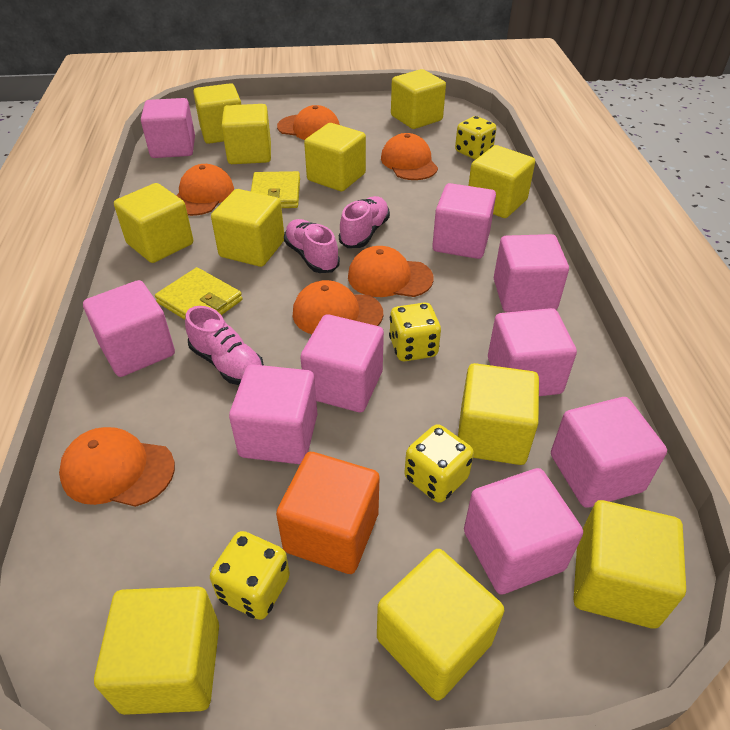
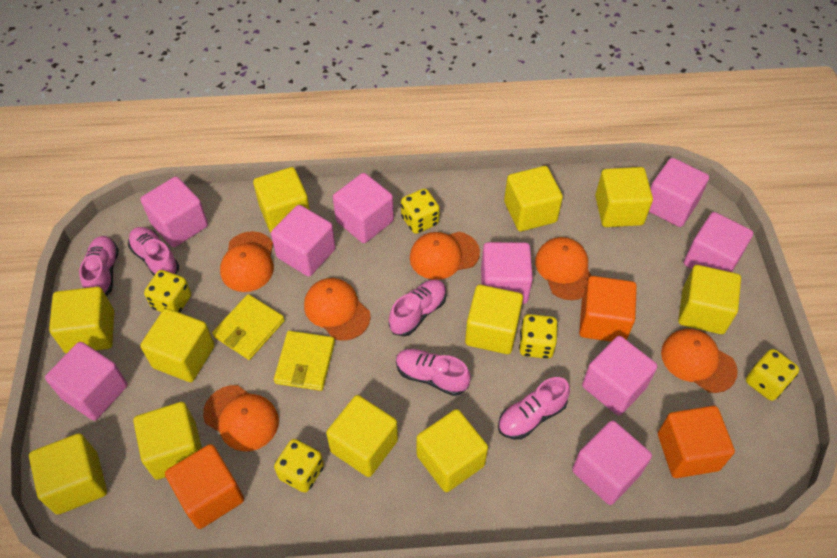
orange cube: [276,452,380,574] = 1 -> [165,444,244,529] [579,276,637,342] [658,406,735,478] = 3
pink shoe: [185,306,264,385] [284,219,340,273] [339,196,390,248] = 3 -> [79,236,119,296] [128,227,179,276] [389,280,446,336] [396,349,471,396] [498,377,570,439] = 5
yellow dice: [210,531,290,620] [389,303,441,361] [404,424,474,503] [455,116,496,159] = 4 -> [144,270,191,313] [274,439,324,493] [401,189,440,234] [519,314,558,359] [746,349,799,401] = 5

